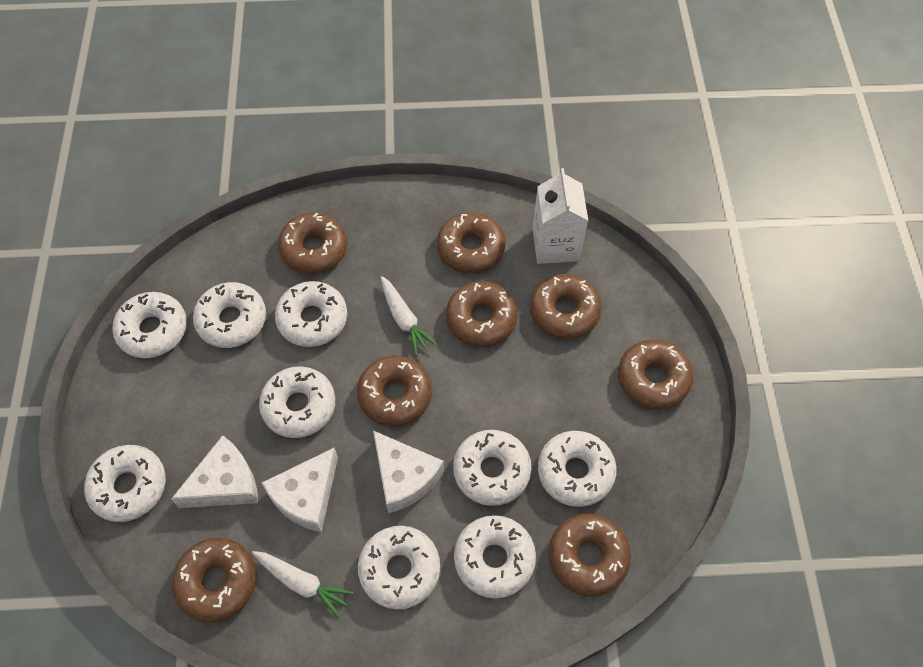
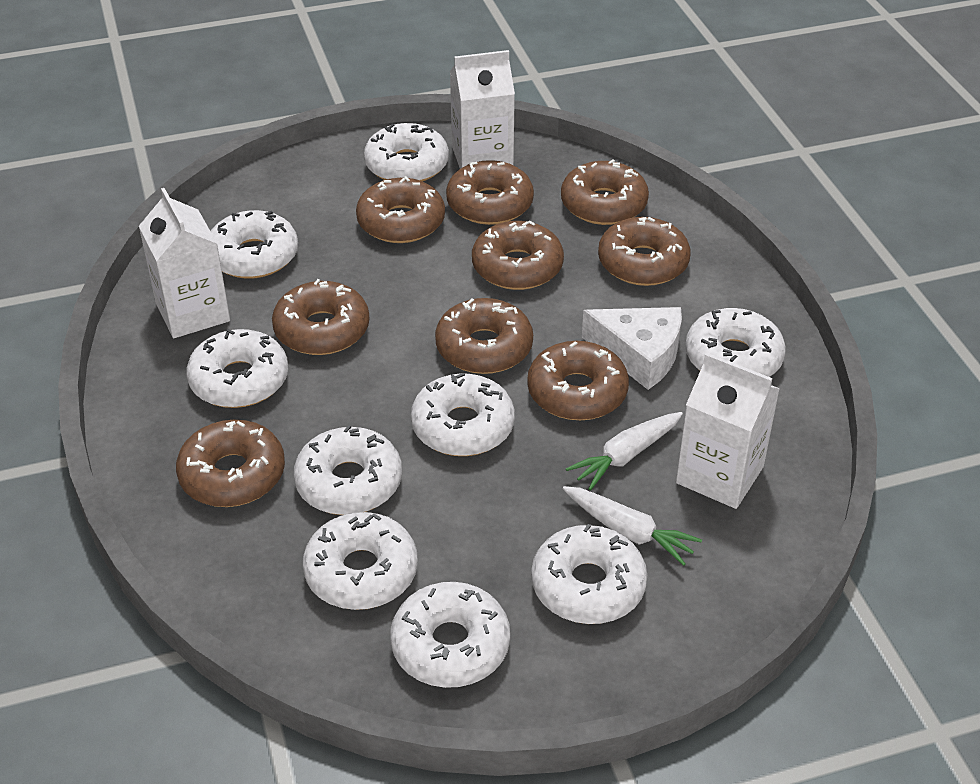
brown donut: [172,537,256,622] [278,212,347,274] [357,355,432,426] [437,212,505,273] [446,281,518,347] [530,274,602,339] [548,514,631,596] [618,340,693,410] = 8 -> [176,420,285,507] [272,279,369,355] [356,176,445,243] [435,298,533,374] [446,160,534,225] [472,221,564,290] [527,341,629,420] [561,159,649,225] [598,217,691,286] = 9
white carton: [533,168,588,264] = 1 -> [139,188,230,338] [450,50,515,169] [676,352,780,509] = 3
white cheese: [171,435,258,508] [262,447,338,532] [373,431,444,513] = 3 -> [582,307,682,390] = 1

